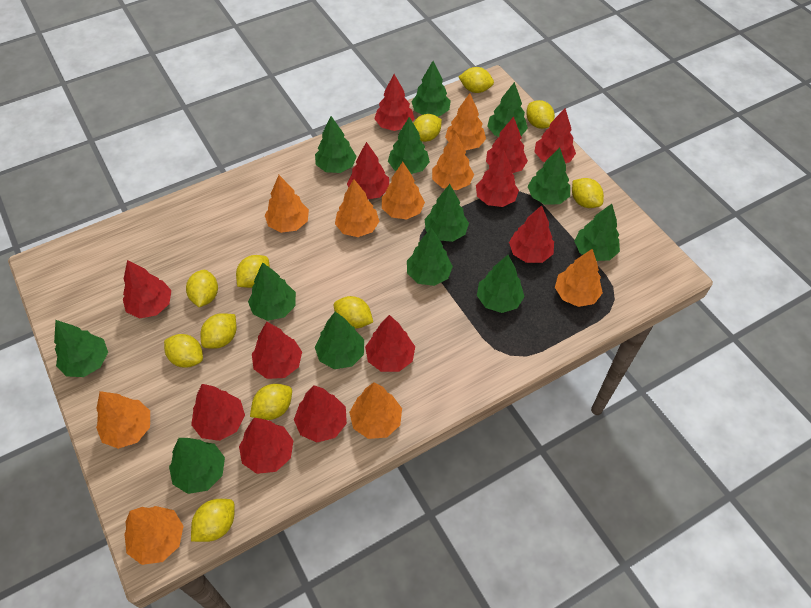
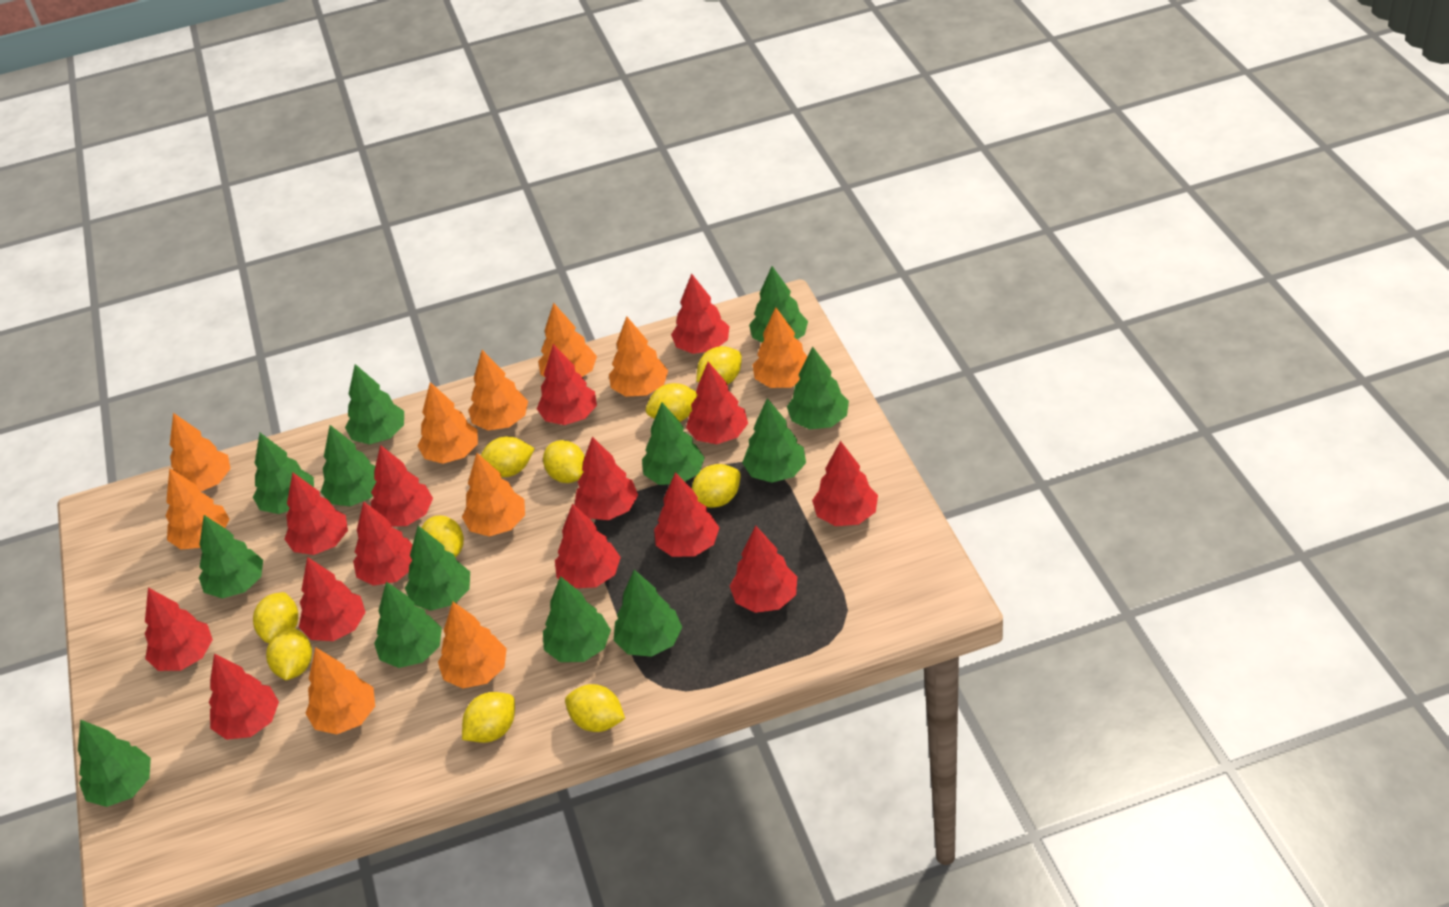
orange tree: [96,391,150,449] [124,506,184,565] [265,175,309,233] [335,179,379,237] [349,383,402,439] [382,162,425,220] [432,133,474,190] [445,93,486,150] [555,249,603,307] = 9 -> [166,468,229,549] [170,413,231,492] [305,647,375,734] [418,382,478,464] [438,602,507,689] [462,453,525,537] [468,350,528,431] [538,303,597,377] [609,316,668,397] [753,307,808,388] = 10
red tree: [123,260,171,319] [191,384,245,441] [239,418,294,474] [252,322,302,379] [294,385,347,442] [347,142,389,199] [365,315,415,372] [375,74,414,131] [476,149,519,207] [486,116,528,173] [509,205,554,263] [534,108,576,163] = 12 -> [145,588,213,671] [209,653,279,740] [284,472,348,555] [299,557,366,641] [353,501,413,586] [371,445,433,527] [537,344,597,425] [555,504,621,588] [575,437,638,520] [654,472,720,557] [671,273,730,354] [686,362,748,444] [730,526,797,613] [812,441,878,526] = 14
yellow lemon: [164,334,203,368] [186,270,218,307] [191,499,235,542] [201,313,237,349] [236,255,270,288] [250,384,292,420] [334,296,373,329] [413,114,442,142] [459,67,494,93] [526,100,555,129] [572,178,604,208] = 11 -> [253,592,298,643] [266,628,312,680] [422,515,464,557] [462,692,515,743] [480,436,535,477] [543,440,585,483] [565,684,625,732] [646,383,698,422] [692,464,741,508] [696,346,742,385] = 10

